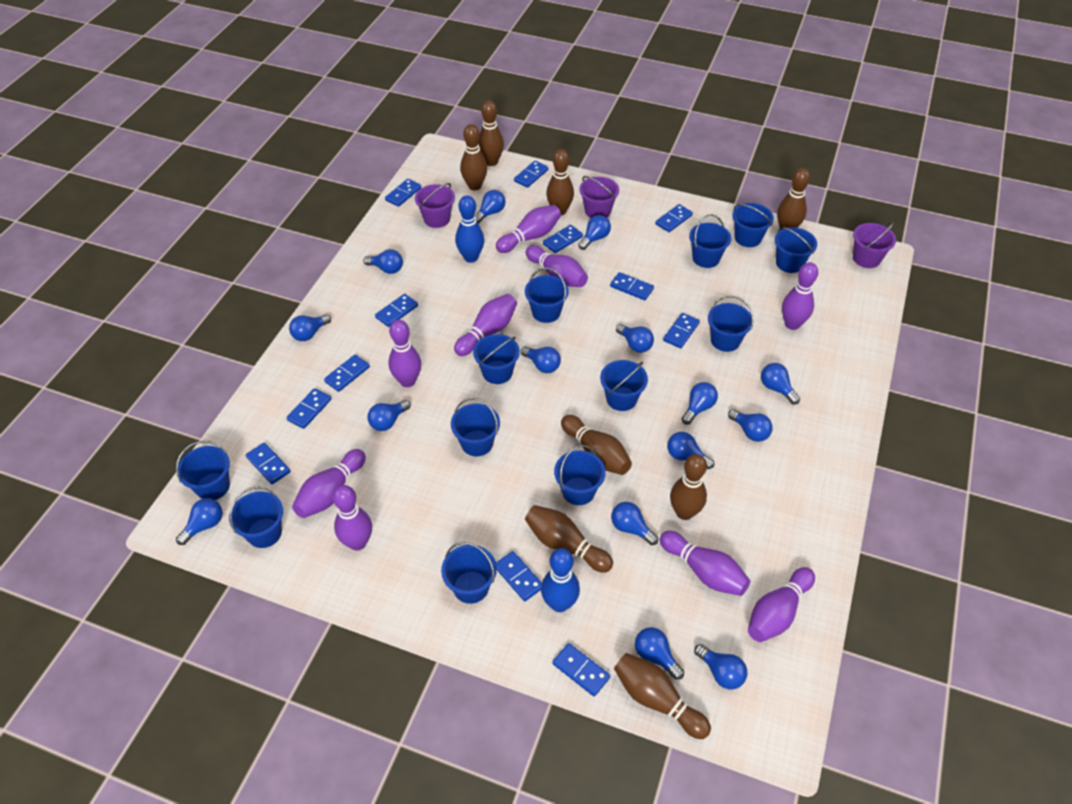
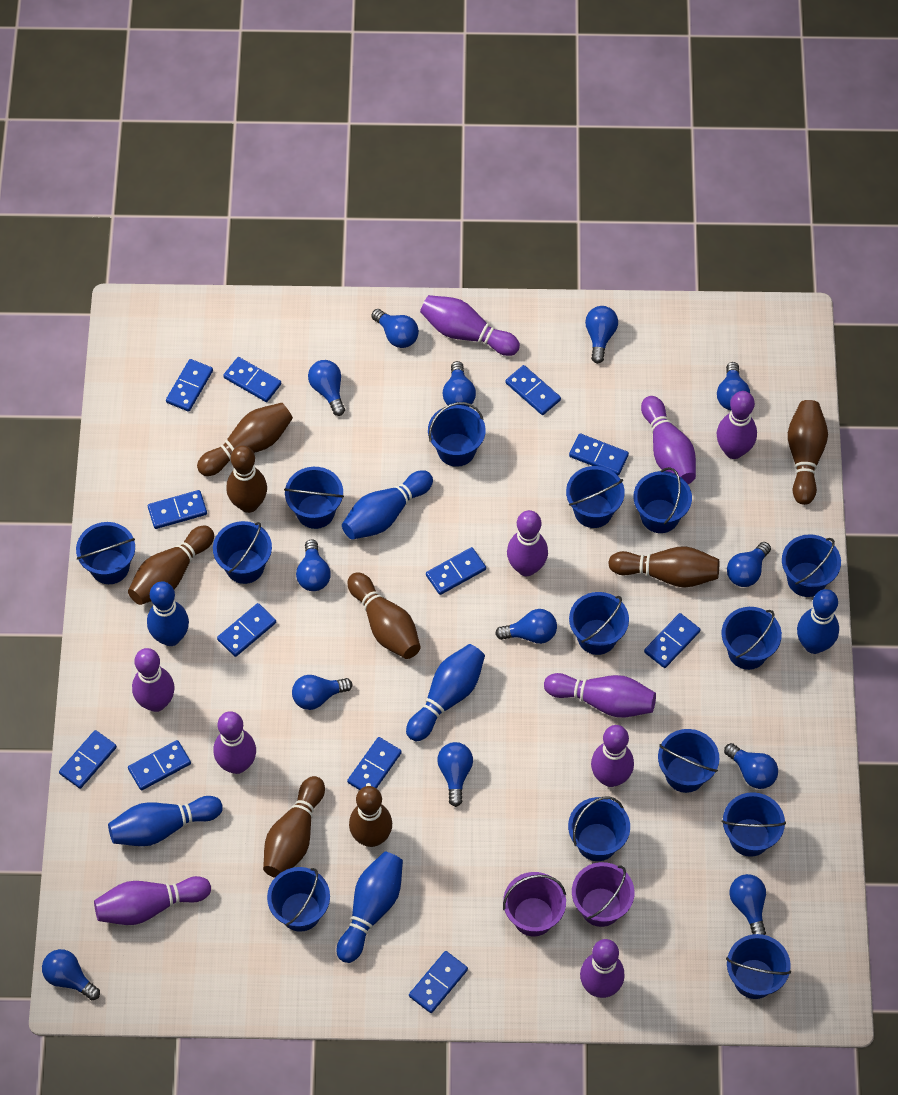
blue bowling pin: [455,195,484,263] [541,548,580,612] = 2 -> [108,796,223,846] [147,581,189,646] [337,852,403,963] [342,470,433,540] [406,644,485,741] [797,589,839,654] = 6
blue bucket: [176,440,230,500] [229,487,283,548] [441,542,497,604] [451,398,500,456] [473,334,520,384] [525,268,569,323] [554,445,606,505] [600,360,648,411] [689,214,731,268] [708,296,753,352] [732,203,774,247] [775,227,817,273] = 12 -> [76,522,135,584] [213,521,272,584] [267,867,330,932] [284,467,344,529] [428,402,486,467] [566,466,625,528] [568,796,630,861] [569,592,629,655] [633,467,692,533] [658,729,719,793] [722,607,782,670] [722,792,786,857] [726,934,791,999] [782,534,841,597] = 14
blue light bulb: [176,498,223,545] [289,314,331,341] [363,249,403,274] [368,400,411,431] [475,190,506,224] [521,346,561,373] [578,215,611,250] [611,502,658,545] [616,324,654,353] [635,627,684,680] [667,432,715,469] [682,382,718,424] [694,644,747,689] [728,409,773,442] [761,363,800,404] = 15 -> [42,949,100,1000] [292,675,352,710] [296,539,331,591] [308,360,345,416] [371,309,419,348] [437,742,473,807] [443,361,476,407] [495,609,557,644] [585,306,618,364] [717,362,750,410] [724,743,778,789] [727,542,771,587] [729,874,766,935] = 13
purple bowling pin: [292,449,366,518] [333,485,372,551] [388,320,421,387] [454,294,517,356] [496,205,561,253] [526,245,588,287] [660,531,750,596] [748,567,815,642] [782,262,818,330] = 9 -> [94,876,211,925] [132,648,175,712] [214,711,256,774] [420,295,520,356] [507,510,548,576] [544,673,656,717] [580,939,625,998] [591,725,634,787] [641,396,696,484] [717,391,757,459] = 10
purple bucket: [415,183,455,228] [580,176,619,218] [853,222,896,268] = 3 -> [503,872,566,937] [572,862,634,927] = 2

